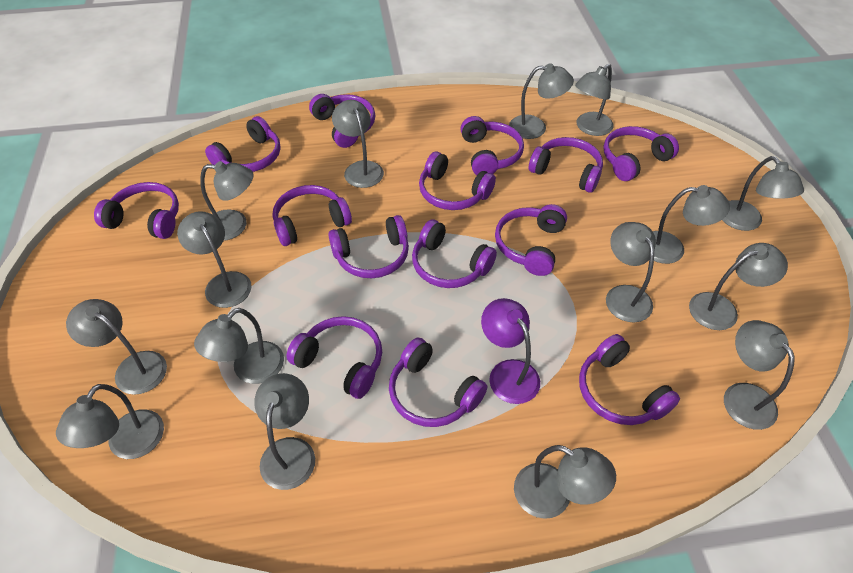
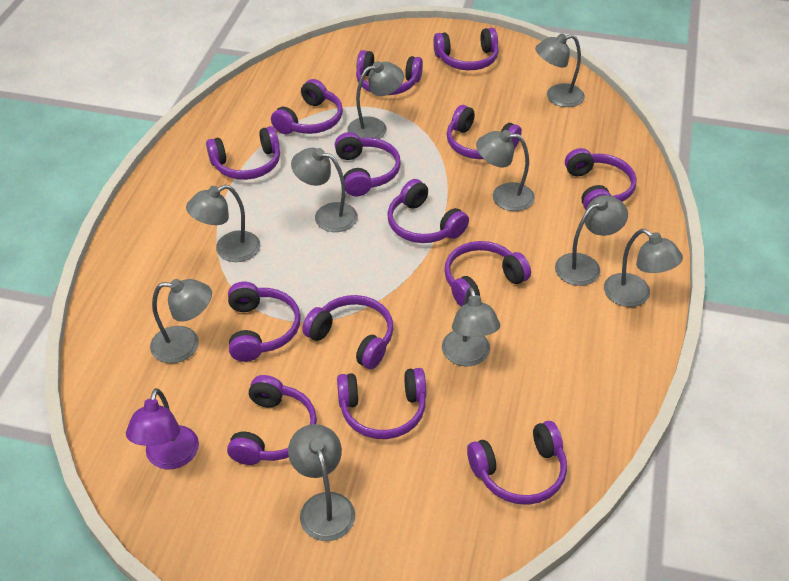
grey lamp: [56,384,164,459] [66,299,167,395] [177,211,252,308] [194,308,284,384] [200,161,254,241] [254,373,315,490] [332,100,384,188] [509,63,574,139] [514,445,616,519] [575,64,614,136] [606,222,656,322] [653,185,730,264] [689,243,788,330] [722,156,804,231] [724,320,795,430] = 15 -> [150,279,212,363] [186,185,260,262] [288,424,355,541] [291,148,358,232] [347,61,404,139] [442,287,500,366] [476,130,535,211] [535,33,585,107] [555,195,628,286] [604,229,683,307] = 10

